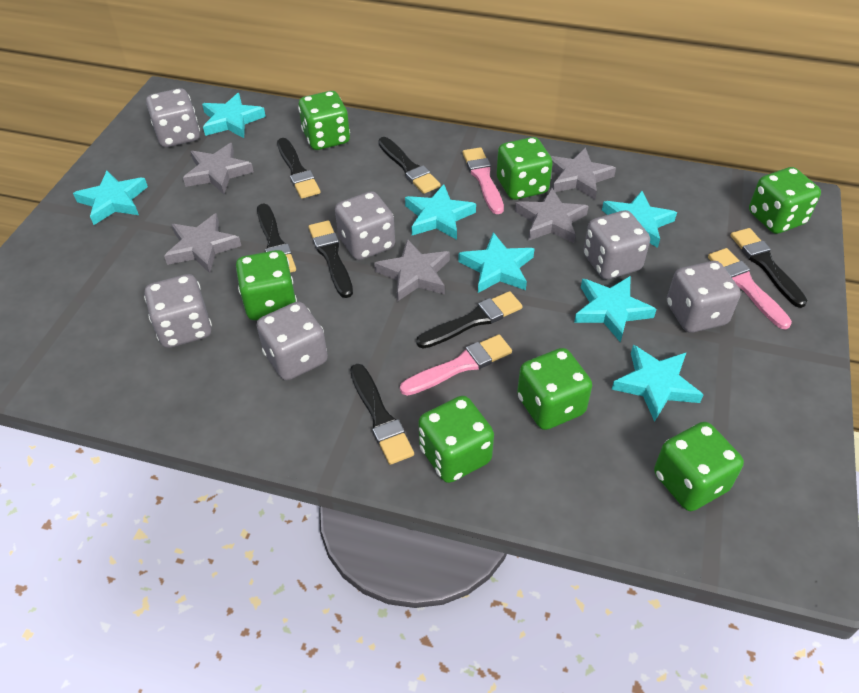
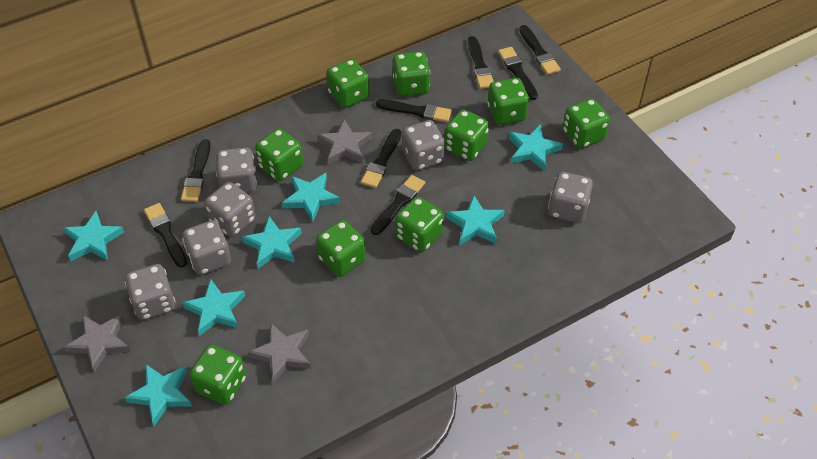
black brush: [257,203,296,273] [277,138,320,199] [309,221,353,298] [350,364,414,465] [378,137,440,194] [416,291,522,349] [730,228,808,308] = 7 -> [144,203,187,268] [181,139,210,202] [361,129,401,188] [371,175,425,235] [376,99,452,122] [468,36,494,89] [498,47,538,100] [519,25,561,75] = 8
green dice: [236,250,297,320] [298,91,350,150] [418,396,494,483] [497,137,553,200] [517,348,592,430] [654,422,744,511] [749,167,821,234] = 7 -> [189,345,246,405] [255,128,303,181] [316,220,366,277] [327,59,369,108] [393,51,430,96] [396,197,444,252] [445,110,489,161] [487,78,529,125] [563,98,610,149] = 9
grey star: [164,213,241,273] [183,143,254,194] [374,239,450,302] [515,188,589,243] [551,147,616,200] = 5 -> [64,314,131,372] [248,323,311,383] [317,119,372,165] = 3
pink brush: [400,335,512,396] [463,147,504,214] [708,248,792,330] = 3 -> none = 0

